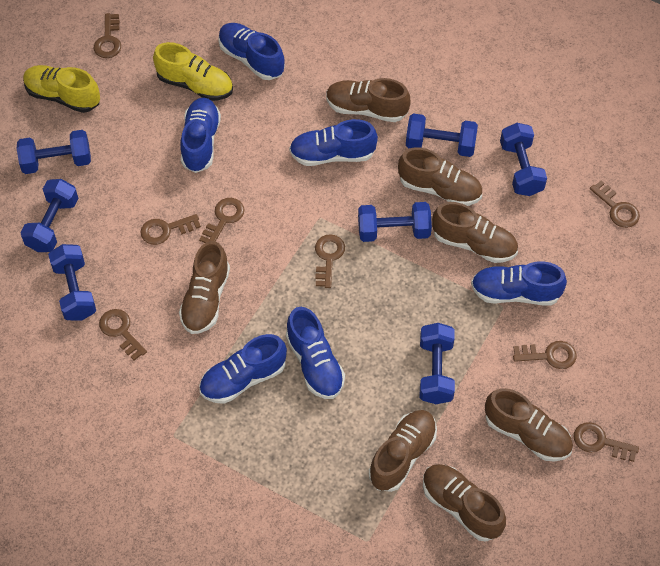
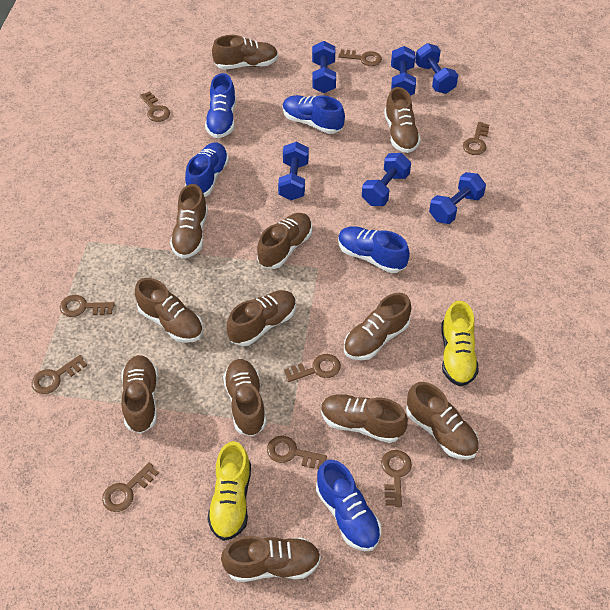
blue dumbbell: [17,130,91,174] [21,179,78,252] [48,244,96,321] [358,202,432,242] [406,114,478,157] [420,323,455,404] [500,123,547,196] = 7 -> [278,142,309,200] [312,41,336,93] [362,153,411,206] [391,46,416,96] [415,43,458,94] [429,172,486,224] = 6
blue shoe: [180,98,221,173] [199,334,287,404] [218,23,285,80] [286,307,345,399] [289,119,378,166] [471,261,567,306] = 6 -> [185,143,229,197] [205,73,236,138] [283,95,345,134] [316,460,381,551] [338,226,410,273] = 5
brown key: [94,13,121,58] [99,309,147,361] [140,214,201,245] [199,198,244,243] [315,234,345,288] [513,341,576,369] [574,422,639,462] [590,181,640,228] = 8 -> [32,355,87,394] [60,295,115,317] [102,462,159,512] [139,91,170,122] [267,436,327,469] [284,354,341,382] [338,49,382,66] [381,450,412,507] [463,122,489,155] = 9
brown shoe: [179,241,230,334] [326,78,410,122] [369,410,437,492] [398,147,482,206] [423,464,506,541] [432,202,518,263] [485,388,573,462] = 7 -> [121,355,158,433] [135,278,203,343] [170,184,208,259] [212,35,278,70] [221,536,321,582] [223,359,266,436] [227,290,296,346] [257,213,312,269] [321,394,408,443] [344,293,411,360] [384,87,421,153] [406,382,479,459] = 12

